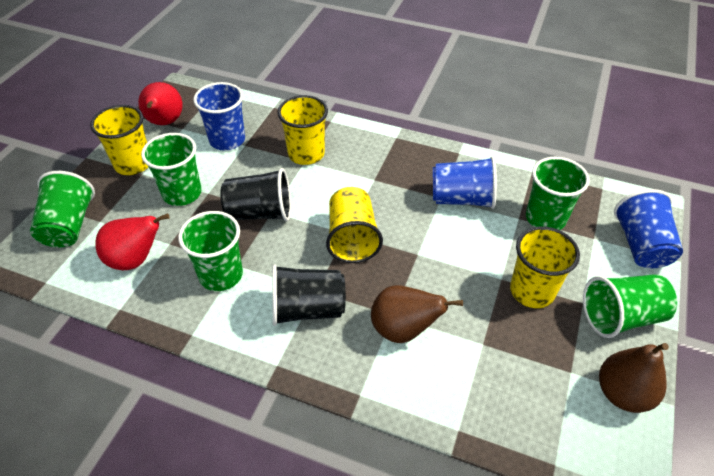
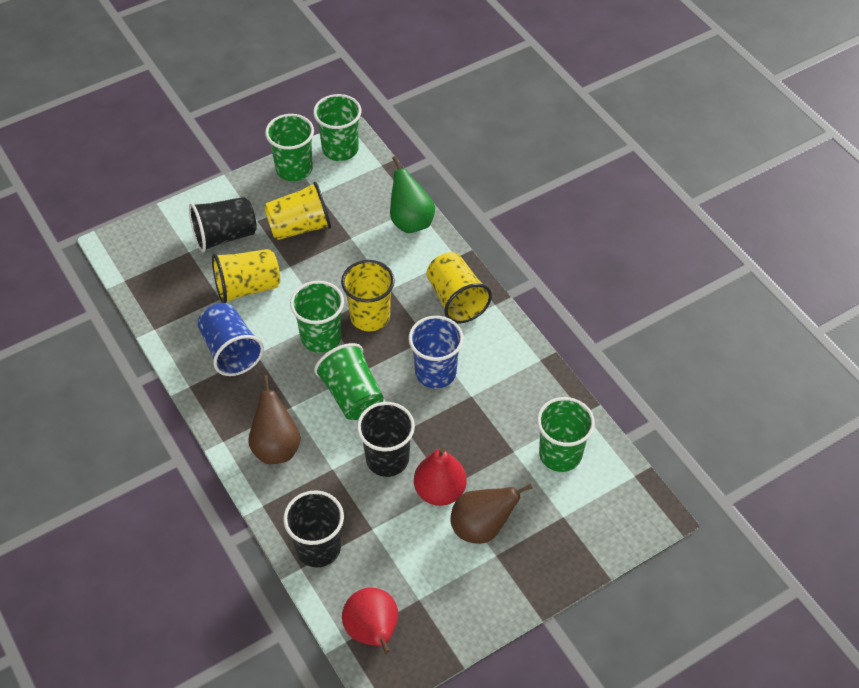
black cup: [220,168,291,221] [272,264,346,326] = 2 -> [189,197,257,252] [283,490,344,567] [357,402,415,477] = 3
blue cup: [193,82,245,150] [433,156,497,209] [614,189,683,268] = 3 -> [198,303,264,376] [408,316,463,389] = 2
green pear: none = 0 -> [390,156,435,233] = 1

